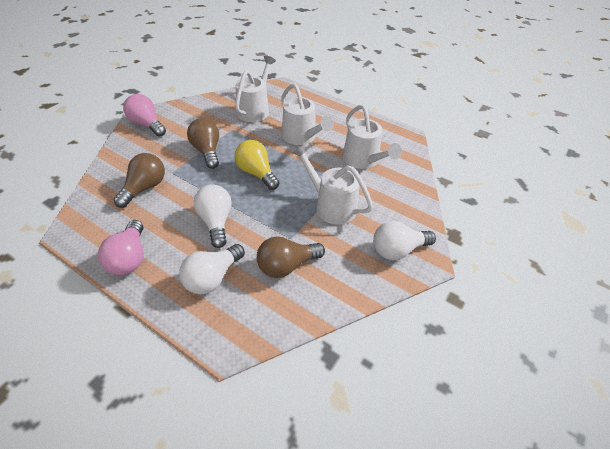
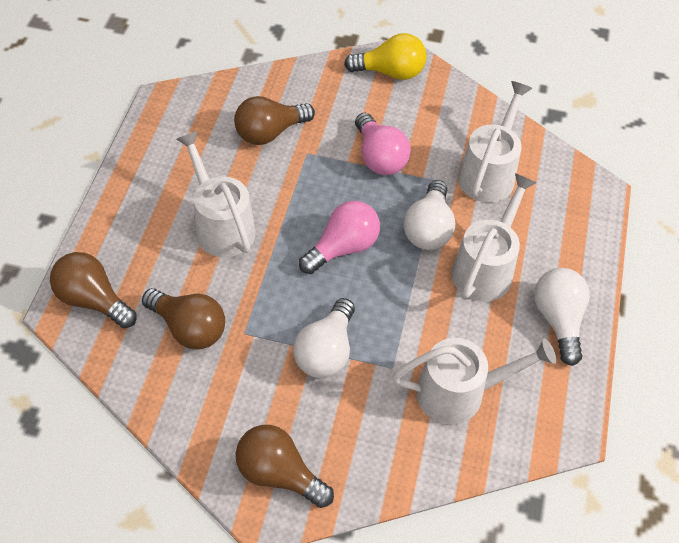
brown light bulb: [114,153,165,208] [187,118,219,169] [257,237,325,278] = 3 -> [50,252,137,328] [142,288,225,350] [234,96,315,145] [235,425,334,508] = 4

